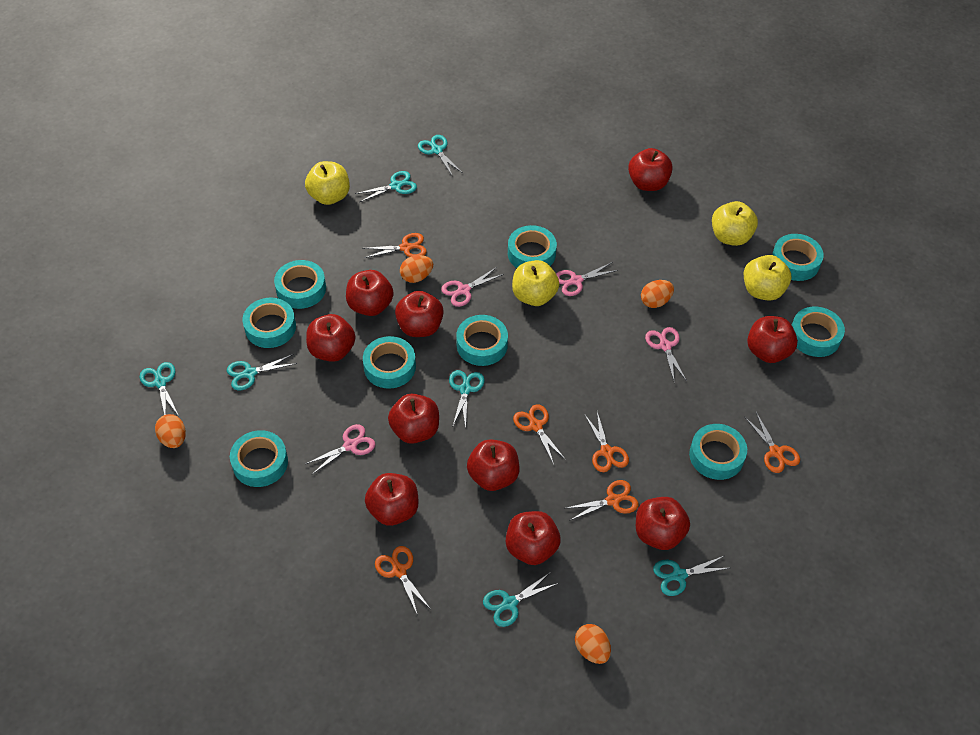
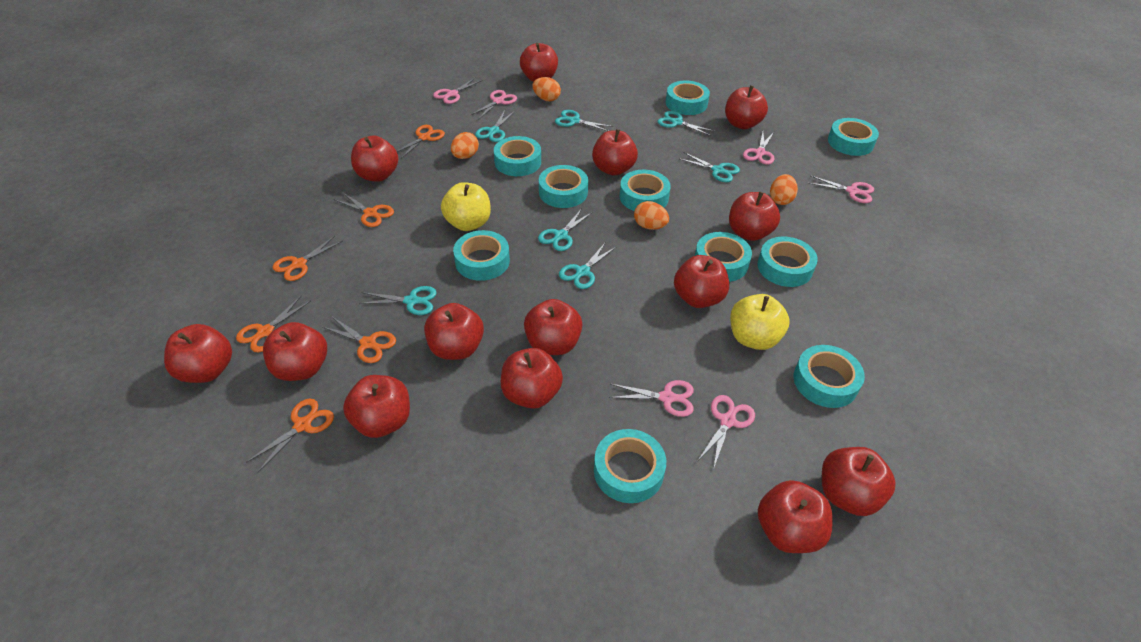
pink scissors: [305,424,375,474] [441,267,504,307] [556,262,618,296] [645,327,687,383] = 4 -> [433,78,483,104] [471,90,517,120] [609,380,694,417] [698,395,755,467] [743,132,774,165] [808,175,874,203] = 6
red apple: [306,314,355,362] [346,270,394,316] [365,473,419,526] [388,394,439,444] [395,291,444,337] [467,439,519,491] [506,511,561,565] [628,148,673,191] [636,497,690,550] [747,316,798,363] = 10 -> [164,324,232,383] [263,322,327,381] [343,375,410,438] [351,136,398,182] [424,303,484,360] [501,348,563,409] [520,43,558,82] [524,299,583,355] [592,129,638,176] [674,255,729,308] [725,85,768,129] [729,192,780,241] [758,480,833,553] [822,447,896,516] = 14
turquoise tape: [230,430,288,487] [243,298,296,348] [274,260,326,309] [363,336,416,389] [456,315,508,366] [508,225,557,268] [689,424,747,480] [772,234,824,281] [792,306,845,357] = 9 -> [453,230,510,281] [494,136,541,176] [539,165,588,208] [594,429,666,503] [620,170,671,211] [666,80,710,115] [695,232,752,282] [758,236,818,287] [793,345,865,408] [828,118,879,156] = 10
yellow apple: [305,161,350,205] [512,260,559,306] [712,201,758,246] [744,255,791,301] = 4 -> [441,182,491,231] [730,294,790,350] = 2

